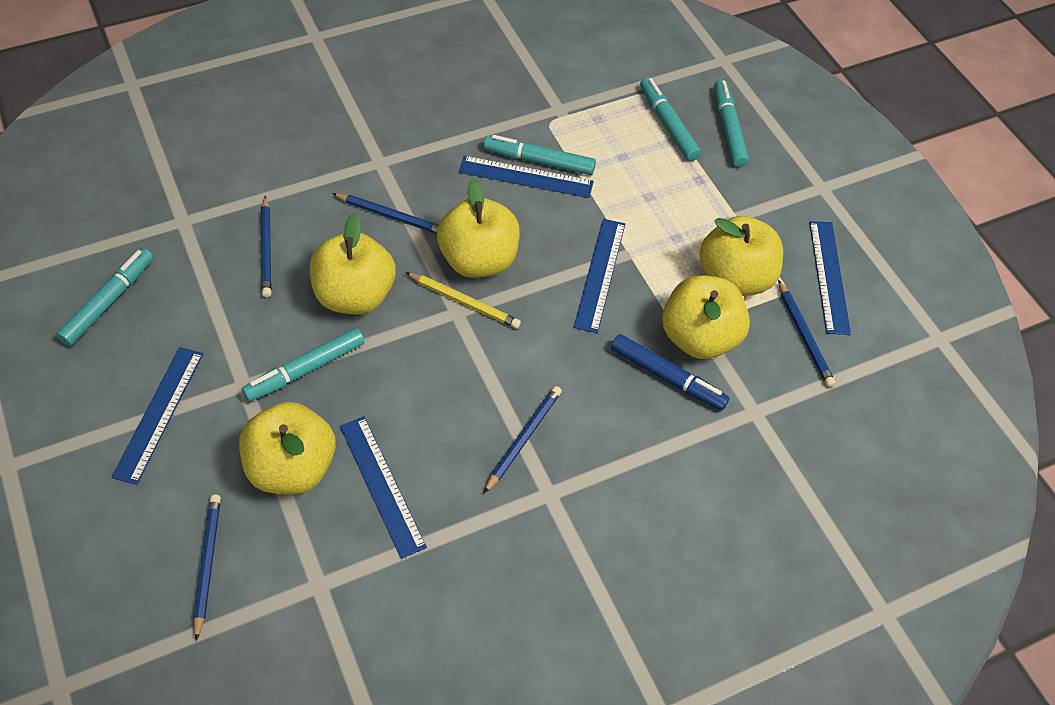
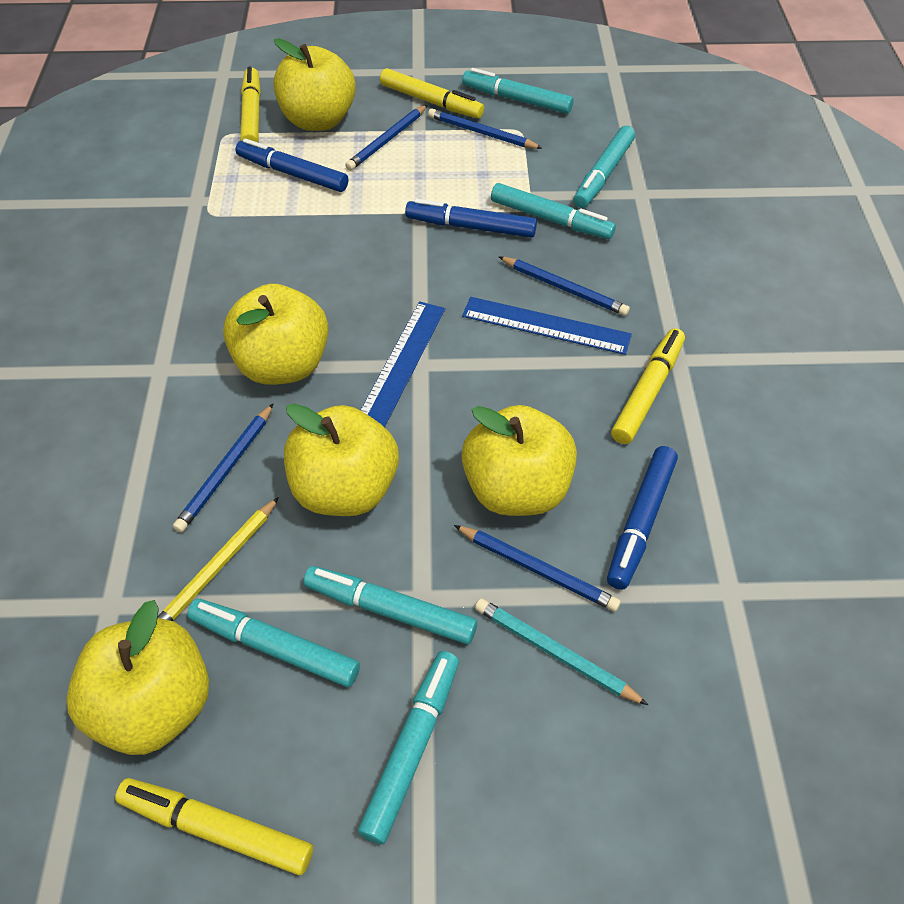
blue marker: [611,334,730,410] = 1 -> [236,138,348,192] [405,199,537,238] [607,446,678,590] = 3
blue ruler: [111,347,203,485] [340,416,427,559] [459,156,594,198] [573,219,625,333] [809,221,851,335] = 5 -> [360,301,445,427] [462,297,632,355] = 2
turquoise marker: [56,248,154,346] [242,328,365,401] [484,135,596,175] [640,77,701,161] [714,79,749,168] = 5 -> [187,599,360,687] [303,566,477,644] [358,651,459,844] [462,68,573,114] [491,183,616,239] [574,126,635,208] = 6
turquoise pencil: none = 0 -> [475,598,648,705] = 1
yellow marker: none = 0 -> [115,778,313,875] [240,66,261,142] [380,68,484,118] [611,328,685,444] = 4

